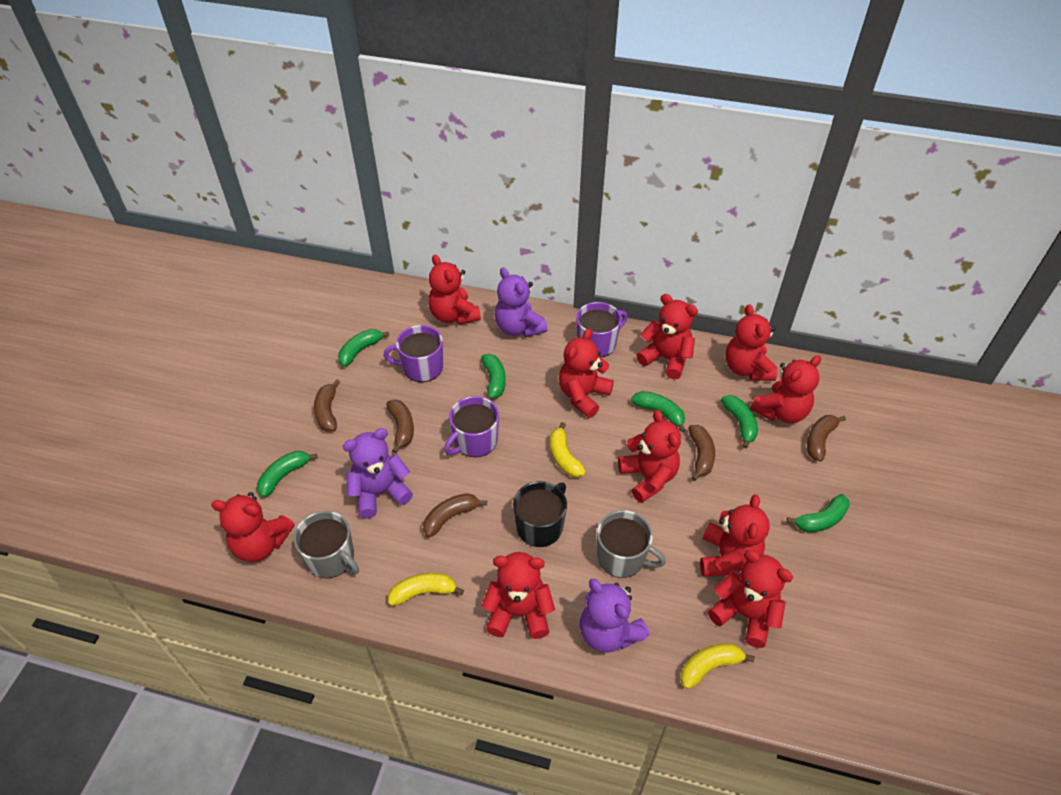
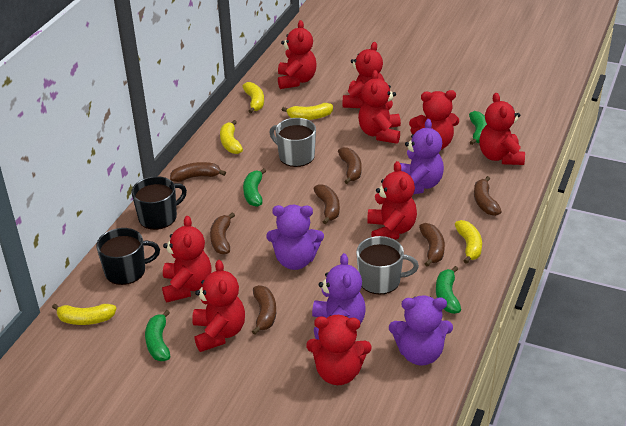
black mug: [513,481,567,547] = 1 -> [96,228,160,285] [131,176,187,230] = 2
brown banana: [314,380,340,432] [386,399,414,453] [423,493,487,537] [688,425,715,481] [807,415,846,462] = 5 -> [170,162,226,182] [210,212,235,255] [252,285,276,335] [313,184,340,224] [338,147,362,184] [419,223,445,267] [474,176,502,216] = 7
green banana: [257,451,317,497] [338,329,389,367] [481,354,506,400] [631,391,686,433] [721,395,758,448] [787,494,850,532] = 6 -> [145,310,170,361] [243,168,266,207] [436,266,461,314] [469,111,487,145] = 4
purple mug: [383,325,443,382] [444,396,499,457] [576,302,628,357] = 3 -> none = 0
purple teddy bear: [343,428,413,518] [495,267,548,337] [580,579,649,653] = 3 -> [266,205,324,270] [312,253,366,340] [389,295,453,366] [400,119,444,194] = 4
red teddy bear: [211,492,294,562] [428,255,481,325] [482,552,555,639] [559,328,614,418] [618,410,681,503] [636,294,698,380] [700,494,770,576] [708,550,793,648] [725,304,777,381] [750,355,821,423] = 10 -> [162,216,212,303] [192,260,245,352] [278,20,317,89] [306,315,371,385] [343,42,384,108] [358,70,401,144] [367,161,417,240] [409,90,459,150] [479,93,525,165] = 9
yellow banana: [388,573,464,606] [550,422,586,477] [680,643,755,689] = 3 -> [52,304,116,325] [220,120,243,154] [242,82,264,113] [282,103,333,120] [455,220,482,264] = 5

